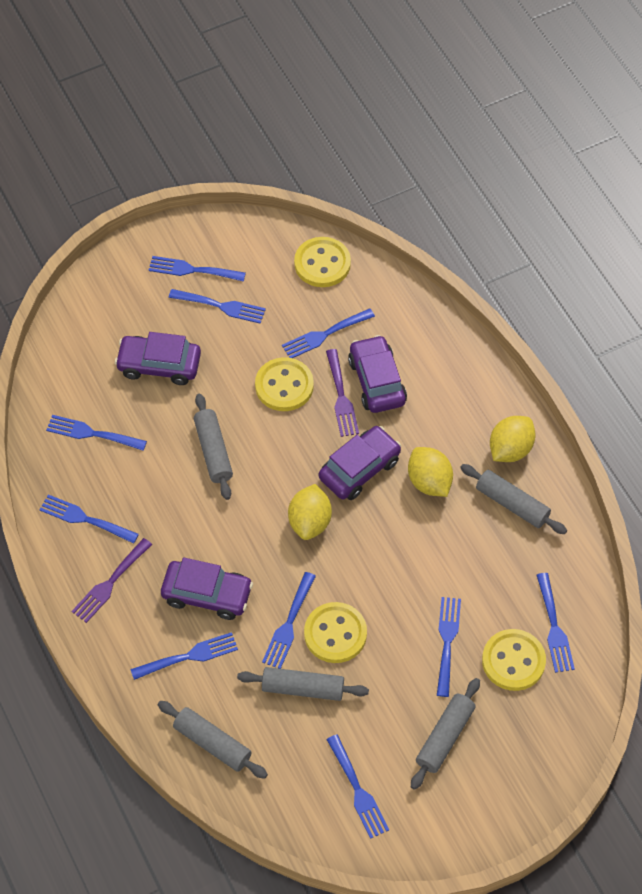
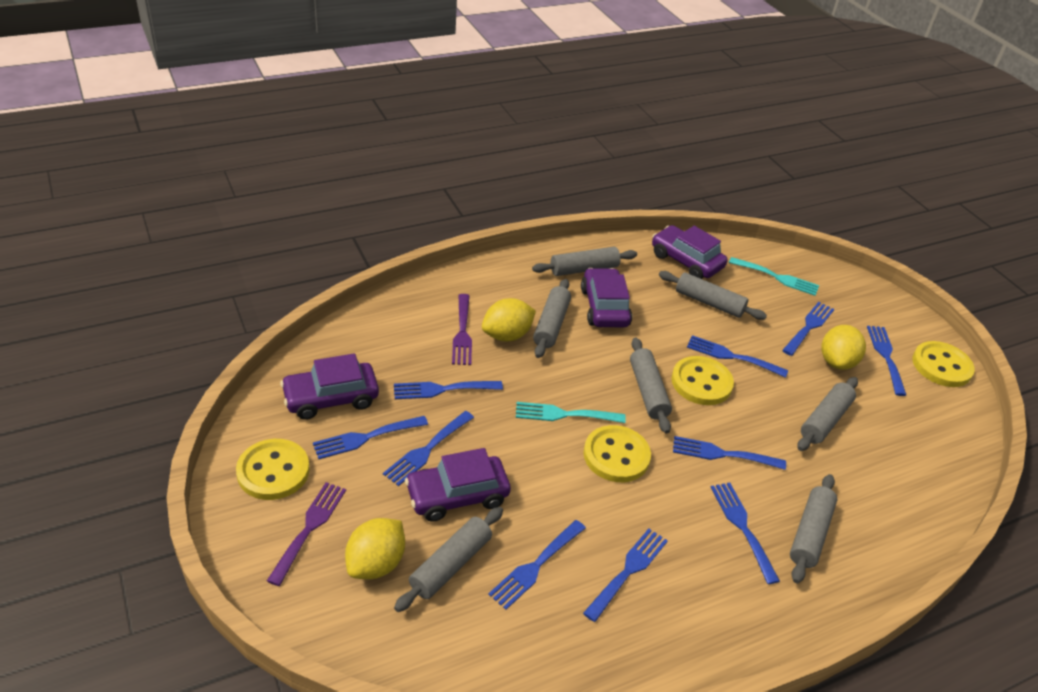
grey rolling pin: [158,701,268,779] [194,394,233,500] [237,667,369,701] [411,678,480,790] [460,464,567,534] = 5 -> [394,507,503,612] [532,247,637,276] [533,279,571,358] [630,337,672,434] [659,271,767,320] [790,474,837,583] [798,377,858,451] = 7
turquoise fork: none = 0 -> [516,402,626,423] [729,257,819,296] = 2

